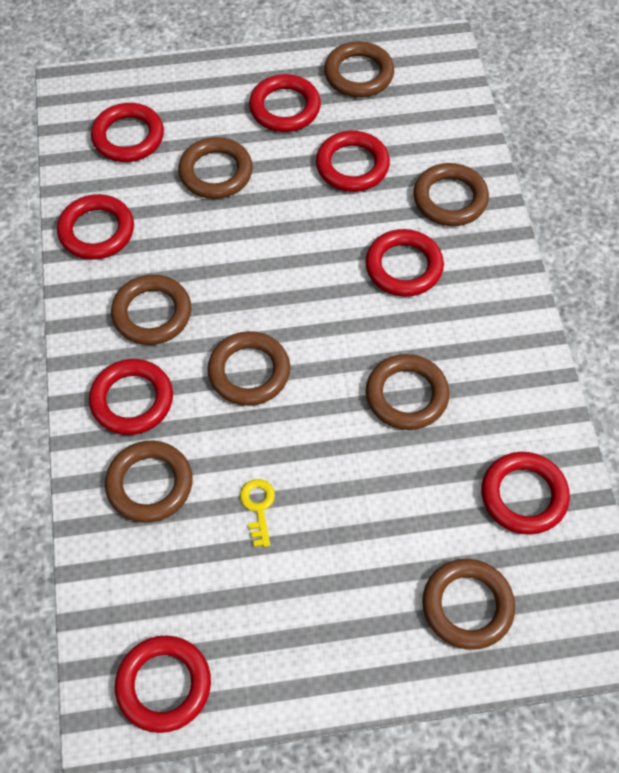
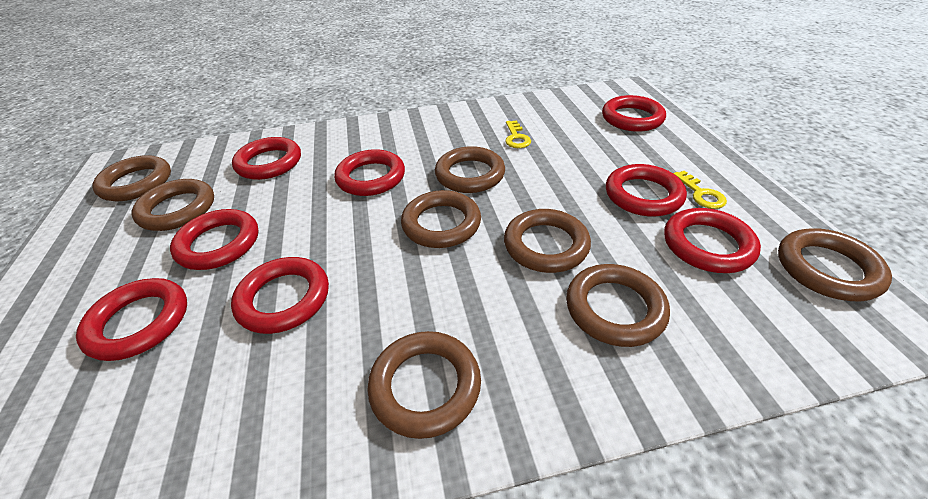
yellow key: [240,479,275,547] = 1 -> [505,120,531,148] [673,171,727,209] = 2

